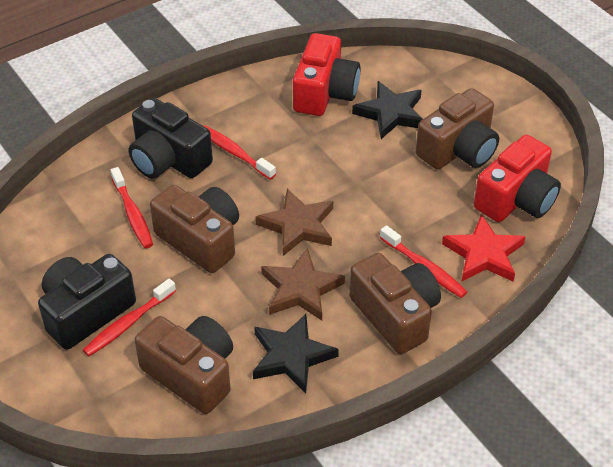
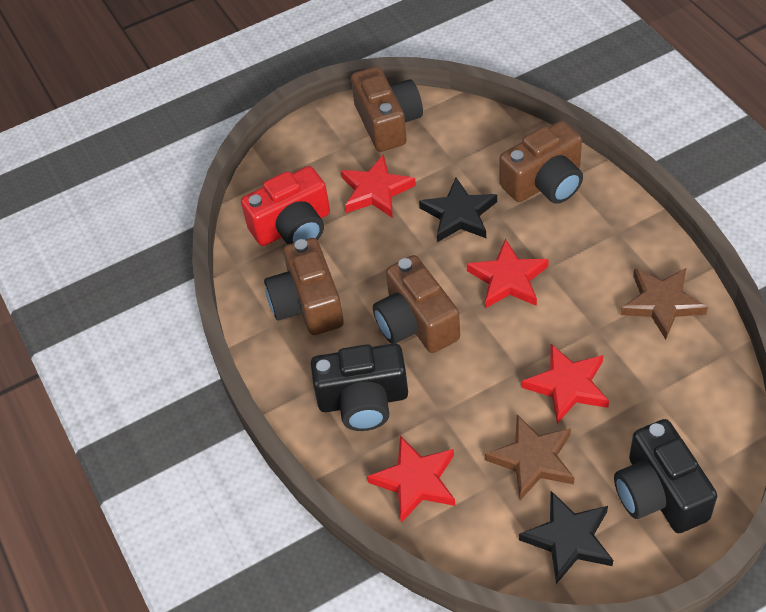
red camera: [293,33,360,116] [474,135,561,222] = 2 -> [241,166,330,246] = 1
red star: [442,214,526,282] = 1 -> [341,154,416,218] [367,436,455,523] [467,239,549,308] [522,344,609,424] = 4
red toothbrush: [83,279,176,356] [110,167,153,248] [203,125,276,180] [380,225,467,298] = 4 -> none = 0

